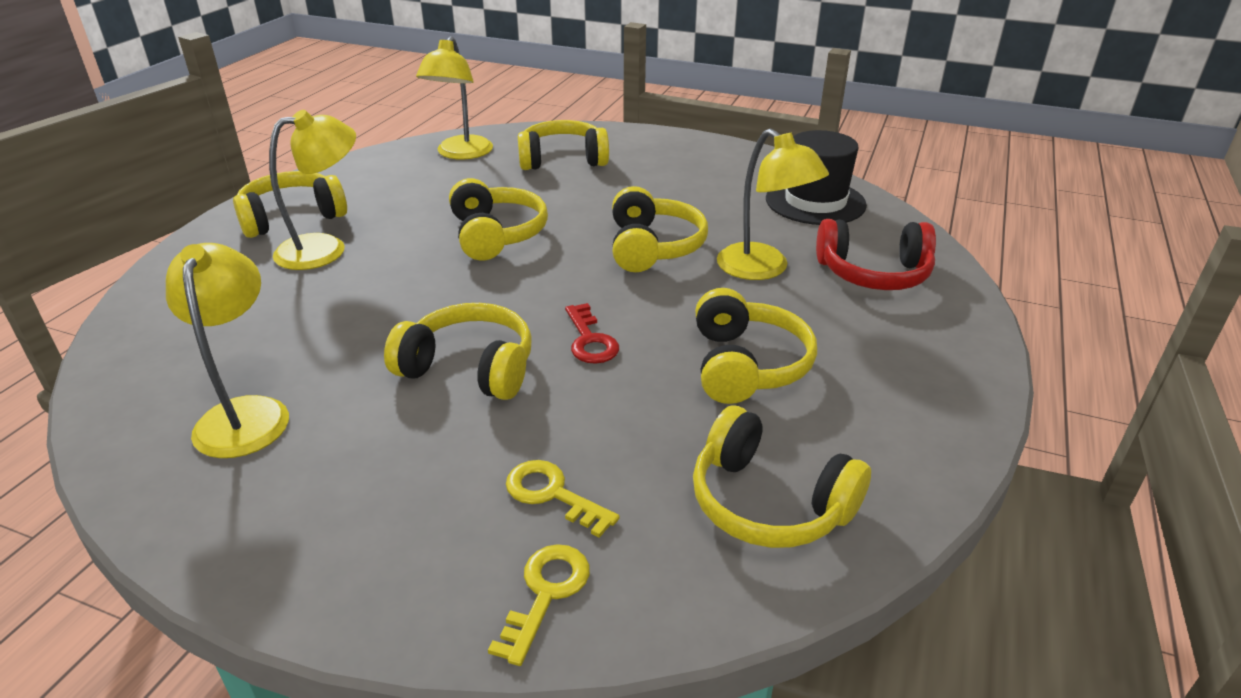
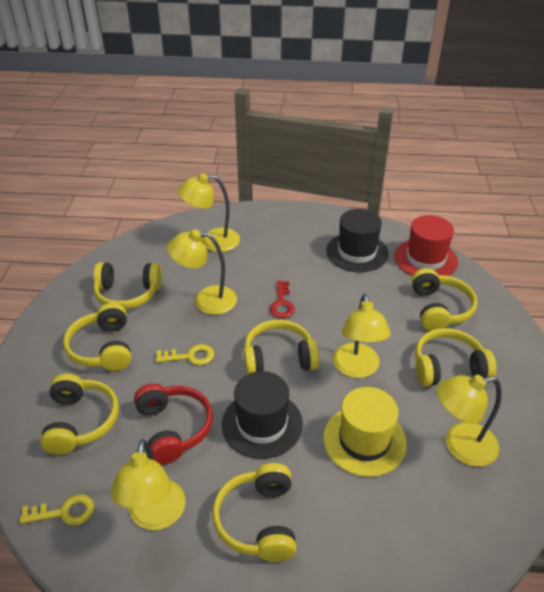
black hat: [766,130,867,225] = 1 -> [222,371,303,459] [326,209,388,272] = 2
red hat: none = 0 -> [394,215,458,276] = 1
yellow hat: none = 0 -> [323,387,407,477] = 1
yellow lamp: [166,243,289,458] [269,110,356,270] [416,36,493,160] [717,129,829,280] = 4 -> [111,439,185,530] [167,230,237,315] [178,174,240,252] [333,294,391,378] [437,375,502,467] = 5

